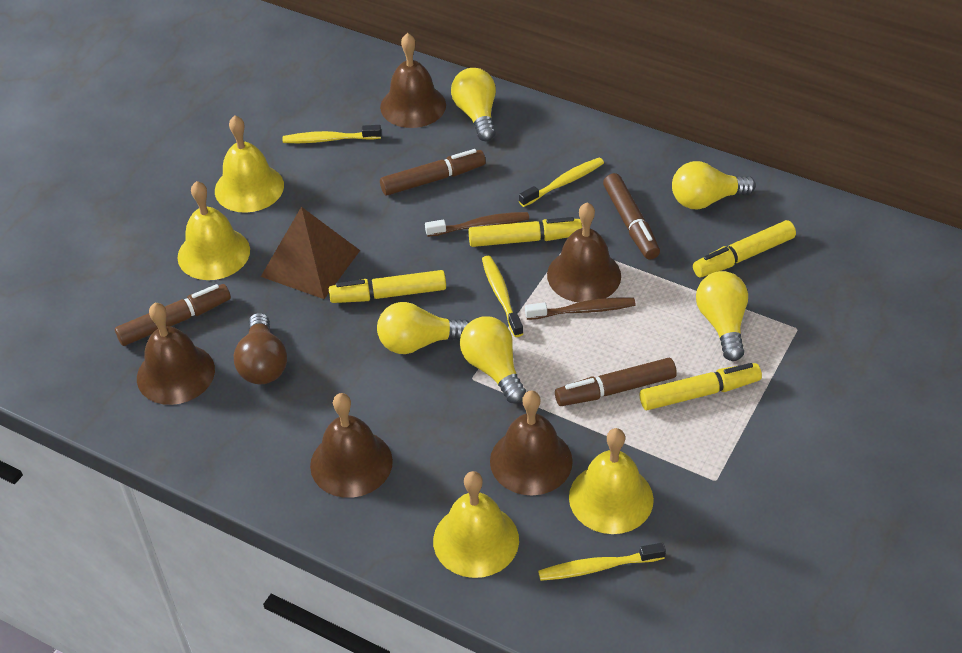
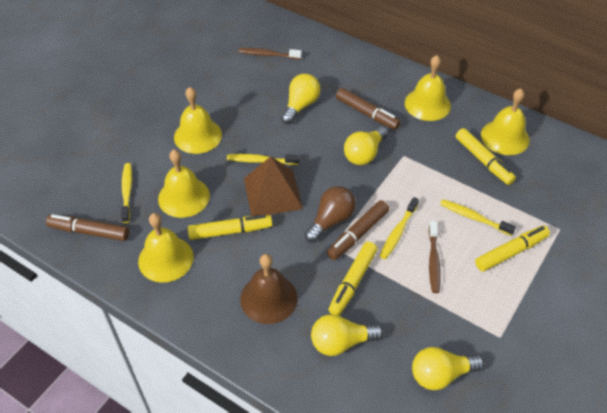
brown bell: [137,303,215,405] [310,393,393,498] [380,33,446,128] [490,390,573,496] [547,202,621,302] = 5 -> [240,254,298,324] = 1
brown marker: [115,284,231,346] [380,149,486,195] [555,358,677,406] [603,173,660,260] = 4 -> [46,214,129,241] [327,200,389,260] [336,88,401,130] = 3
yellow bell: [177,181,250,280] [215,115,284,213] [433,471,519,578] [569,428,654,534] = 4 -> [138,213,194,283] [158,150,210,218] [174,87,222,154] [405,55,451,121] [481,89,530,155] = 5
yellow light bulb: [377,302,469,354] [451,68,496,141] [460,316,526,404] [672,161,756,209] [696,271,748,361] = 5 -> [281,74,320,124] [311,314,384,356] [344,126,388,165] [412,347,484,390] = 4

